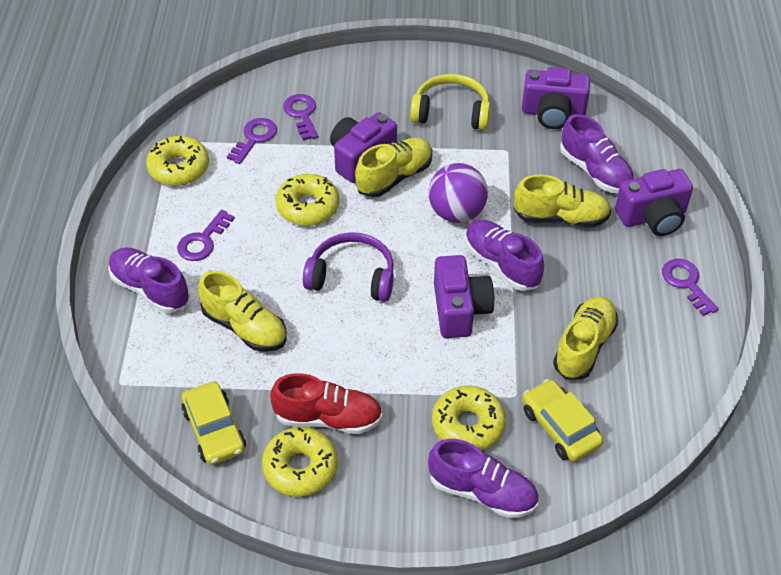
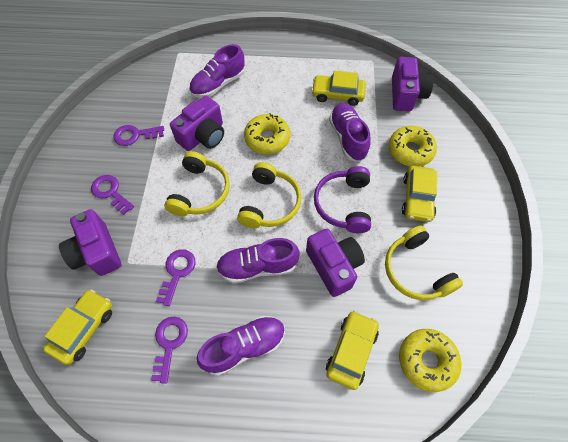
purple ball: [428,163,488,223] = 1 -> none = 0
red shoe: [270,373,383,434] = 1 -> none = 0
yellow car: [181,381,246,465] [523,379,604,462] = 2 -> [43,290,112,365] [311,70,366,106] [326,311,379,390] [402,166,437,222] = 4
yellow donut: [146,136,209,186] [262,427,338,497] [276,174,339,226] [432,386,506,451] = 4 -> [244,113,290,154] [389,126,437,167] [399,329,462,392] = 3
yellow headphones: [410,74,490,130] = 1 -> [164,151,230,216] [237,162,301,228] [385,225,463,300] = 3
yellow shoe: [198,271,286,352] [355,137,432,197] [513,175,611,227] [553,296,618,380] = 4 -> none = 0

